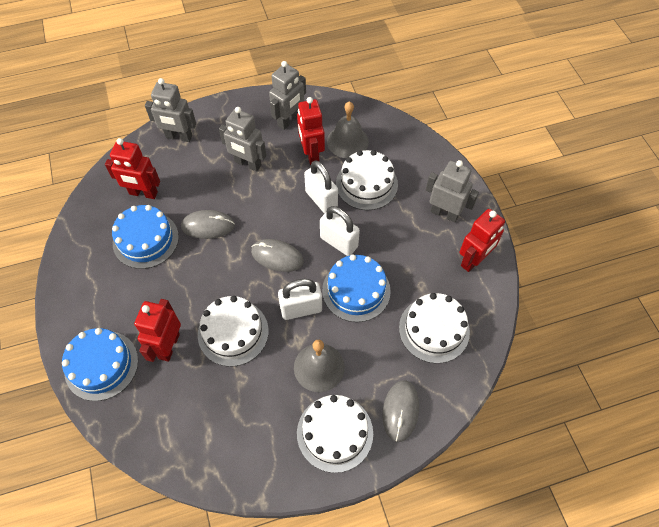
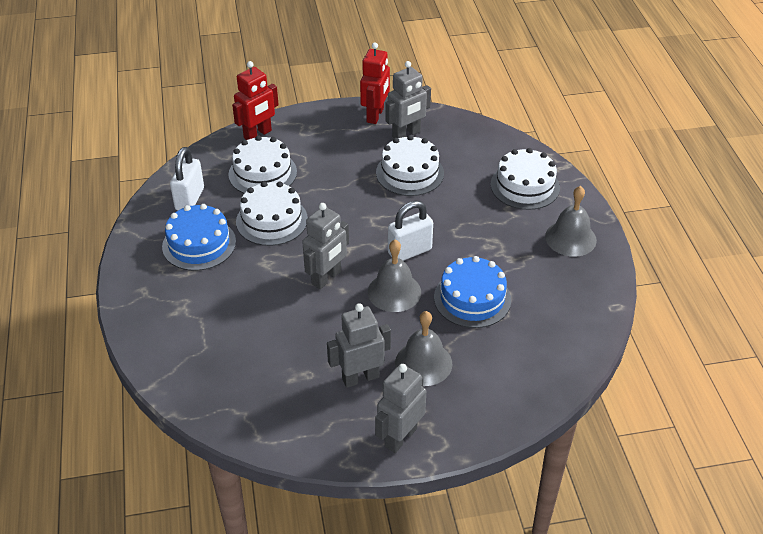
blue cake: [62,328,138,401] [112,205,179,269] [322,254,391,322] = 3 -> [162,204,236,271] [434,256,511,328] = 2
grey bell: [294,340,345,392] [327,101,369,158] = 2 -> [368,240,421,312] [395,311,452,386] [545,186,597,257] = 3
grey mouse: [181,210,235,239] [251,239,304,272] [382,380,419,442] = 3 -> none = 0
red robot: [105,138,160,199] [134,299,181,362] [297,97,325,165] [459,209,505,272] = 4 -> [232,61,279,140] [360,42,390,124] = 2
white padlock: [278,279,322,320] [304,160,338,214] [320,206,360,256] = 3 -> [170,147,204,211] [388,201,433,261] = 2

